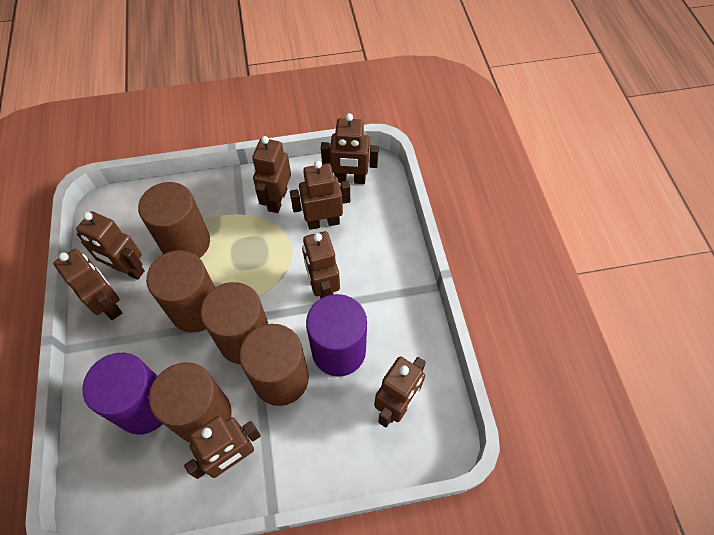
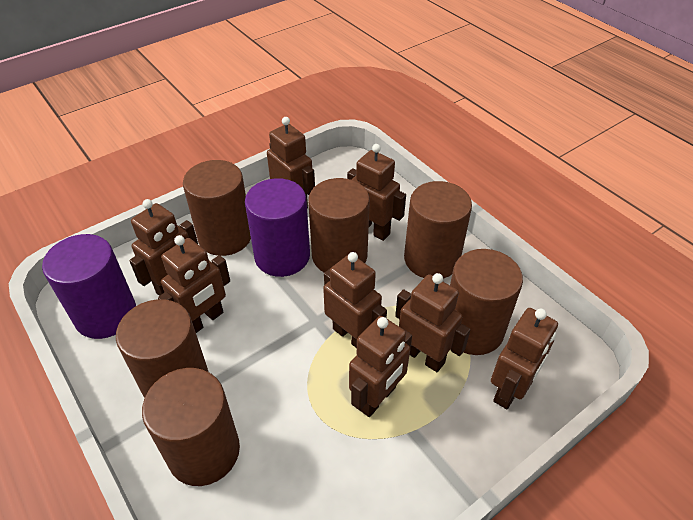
brown cylinder: [138,182,210,258] [146,250,215,332] [149,363,232,443] [201,282,268,364] [239,324,309,406] = 5 -> [116,299,209,398] [142,368,240,486] [183,160,251,256] [308,178,370,273] [404,181,472,279] [450,249,523,355] = 6

